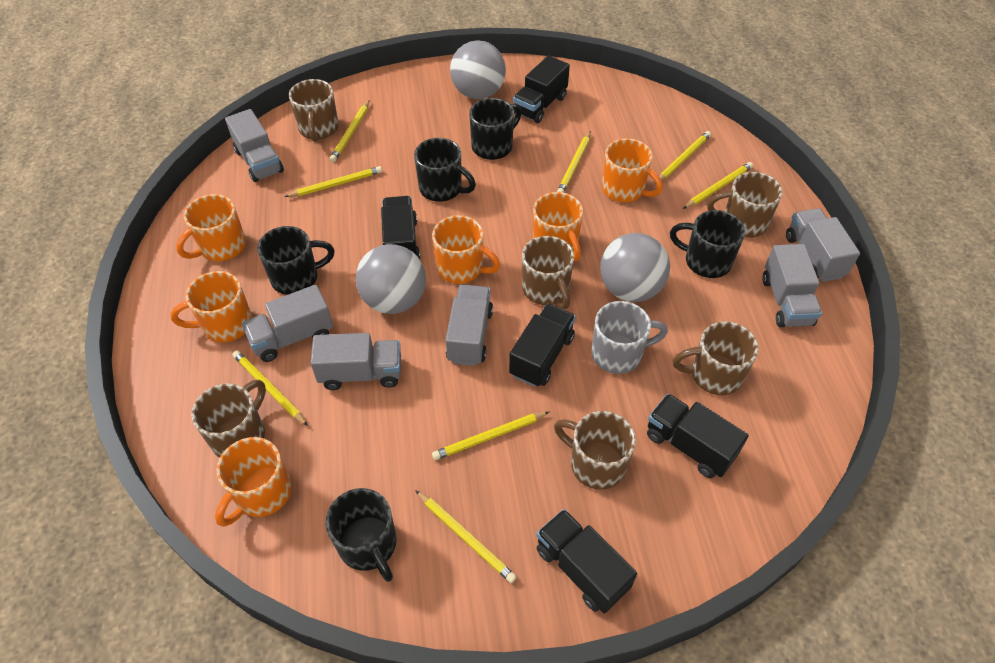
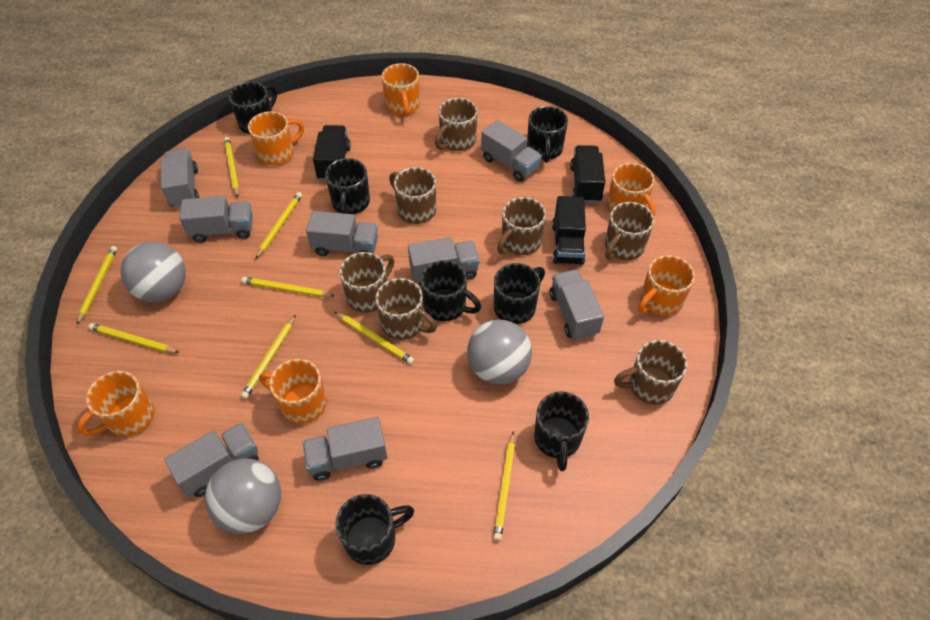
black mug: [257,226,335,295] [325,488,396,582] [414,138,476,202] [469,98,522,160] [670,210,745,278] = 5 -> [229,82,277,134] [325,158,370,214] [335,494,414,565] [421,260,481,321] [494,263,545,324] [527,106,568,163] [534,391,589,471] = 7
black truck: [381,196,420,259] [509,304,576,387] [513,56,570,123] [537,509,637,613] [647,394,749,478] = 5 -> [313,125,351,181] [552,196,586,265] [570,145,605,203] = 3
brown mug: [191,380,266,458] [289,79,339,142] [522,236,574,309] [554,411,636,490] [673,321,759,395] [707,172,783,238] = 6 -> [339,252,395,313] [375,278,437,340] [389,167,436,224] [435,98,477,151] [497,197,546,255] [605,202,654,260] [614,340,688,404] = 7
grey mug: [591,301,668,374] = 1 -> none = 0
grey truck: [225,109,284,182] [242,285,333,362] [311,333,401,390] [446,285,493,366] [762,244,822,327] [786,208,860,282] = 6 -> [161,148,199,208] [164,423,259,497] [179,196,253,243] [302,417,387,481] [306,211,378,256] [408,237,479,286] [481,120,542,182] [550,269,604,340] = 8

